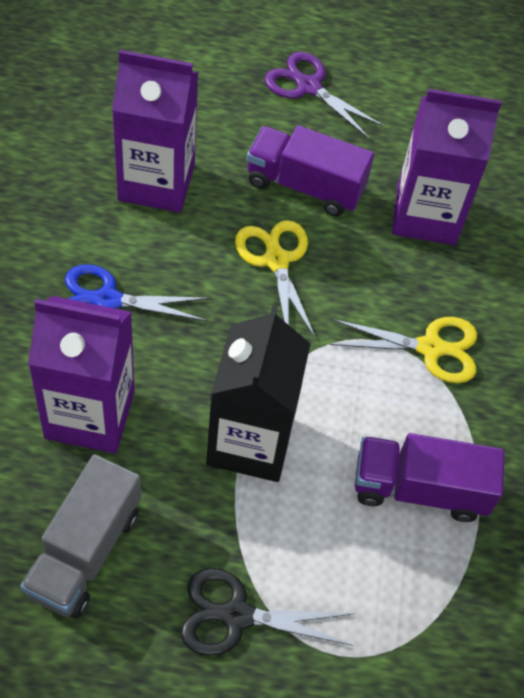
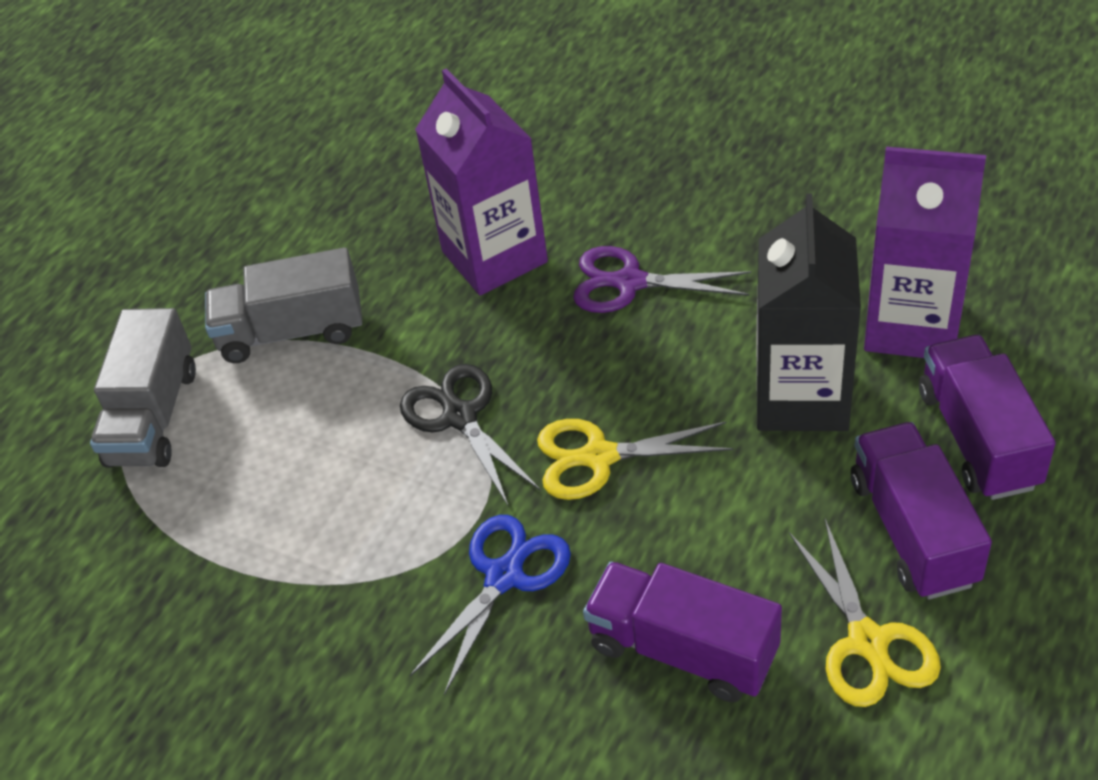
grey truck: [20,454,141,619] = 1 -> [90,308,196,467] [205,247,362,363] = 2
purple carton: [28,296,135,453] [112,50,198,213] [392,89,502,245] = 3 -> [415,68,548,296] [864,147,986,358] = 2
purple truck: [246,125,374,216] [355,433,505,522] = 2 -> [583,561,782,702] [851,422,992,599] [919,335,1056,500] = 3

